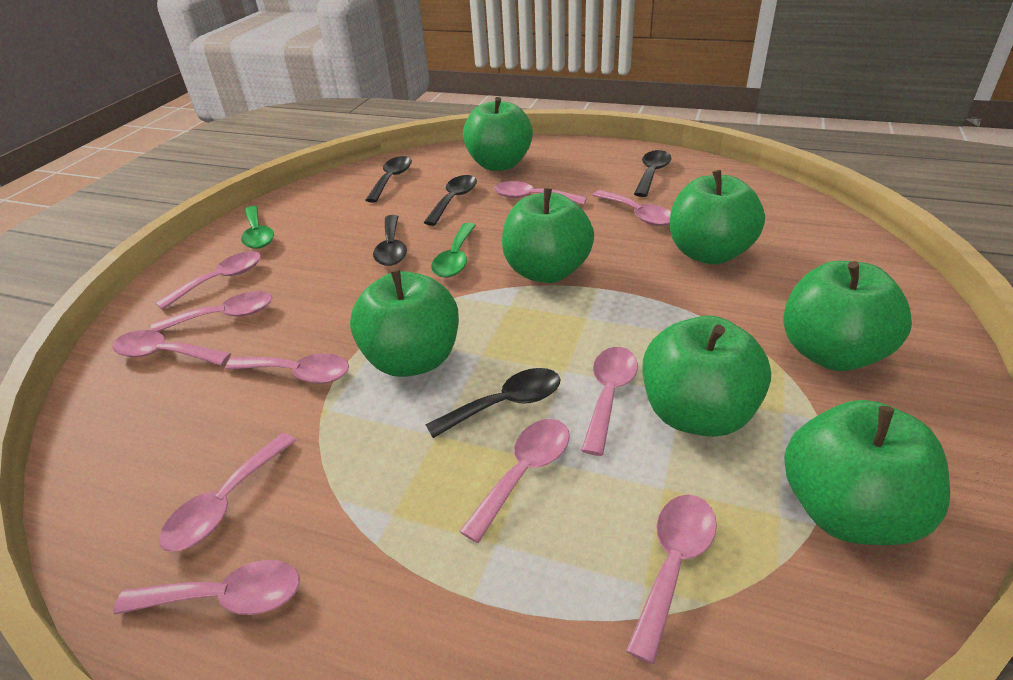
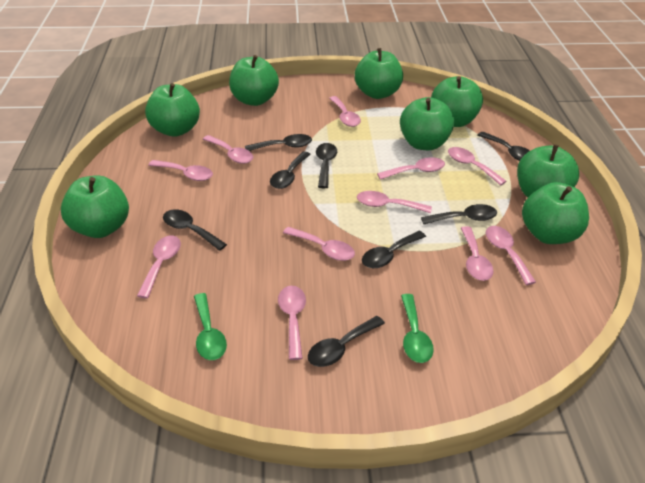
black spoon: [365,156,412,203] [373,215,407,266] [423,175,477,226] [425,368,560,438] [634,150,671,197] = 5 -> [163,209,227,251] [245,134,312,151] [270,151,311,189] [308,316,385,367] [316,143,337,188] [362,231,426,268] [421,204,497,224] [478,132,530,161] = 8
green apple: [350,270,459,377] [463,97,533,171] [502,188,594,283] [643,316,771,437] [670,170,765,264] [783,261,912,371] [784,400,950,545] = 7 -> [61,175,129,238] [145,83,200,137] [229,55,279,106] [355,48,403,99] [400,97,454,150] [431,76,483,127] [517,144,579,197] [522,182,589,244] = 8

